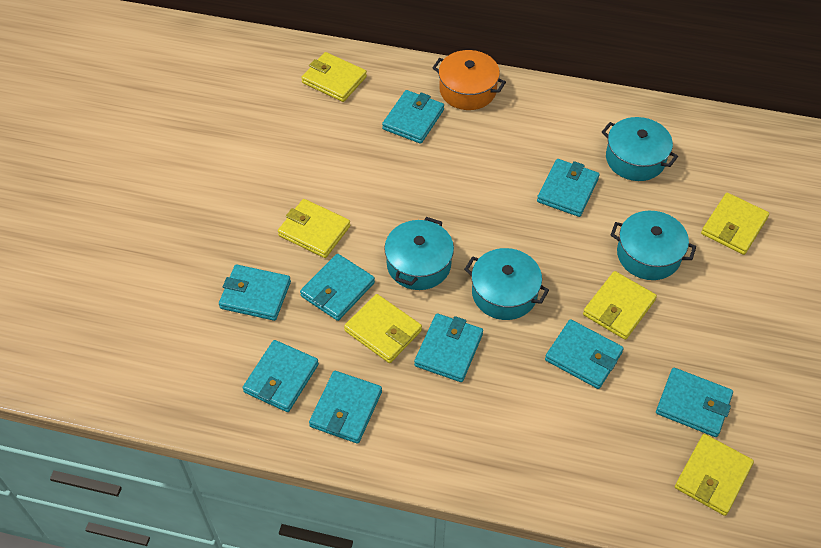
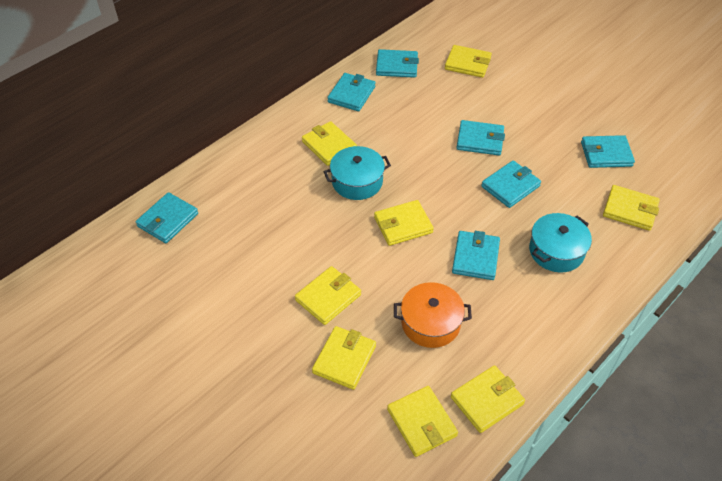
turquoise pot: [384,217,454,290] [464,248,549,320] [602,117,678,181] [611,211,696,280] = 4 -> [323,146,391,200] [529,213,592,272] = 2
turquoise wallet: [219,264,291,321] [242,340,319,412] [300,254,375,321] [309,371,382,444] [382,90,444,144] [414,314,483,382] [537,159,600,217] [545,319,624,389] [656,368,733,437] = 9 -> [136,192,198,243] [327,73,376,111] [376,49,419,78] [452,231,500,280] [457,120,505,155] [481,160,541,208] [581,135,635,168] = 7
yellow wallet: [278,199,350,258] [301,52,367,102] [344,294,422,363] [583,271,657,340] [675,434,754,516] [701,193,769,255] = 6 -> [295,266,361,325] [302,121,357,166] [312,326,376,390] [374,200,434,246] [387,386,458,457] [445,45,492,78] [451,365,525,433] [603,185,660,231] = 8

